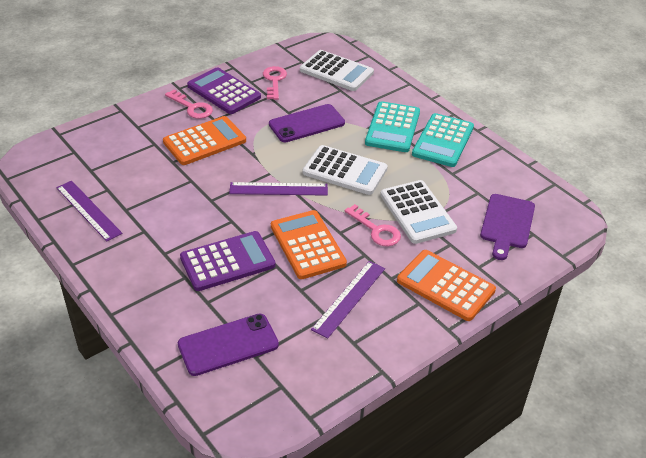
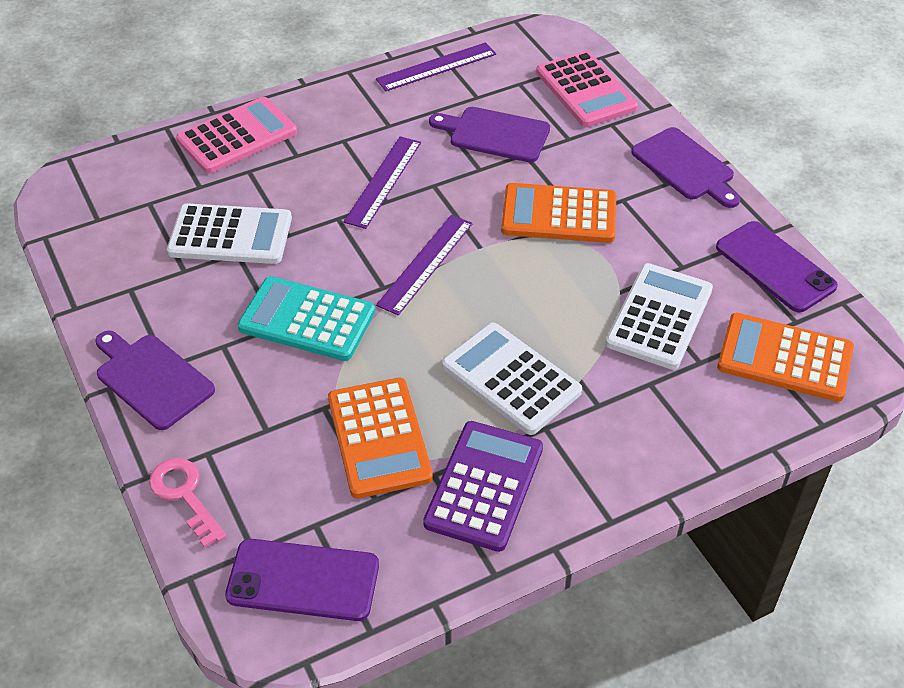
pink calculator: none = 0 -> [176,97,297,173] [536,51,638,127] = 2
pink key: [165,89,213,119] [263,66,287,100] [344,204,401,246] = 3 -> [149,458,226,548] = 1
purple calculator: [180,231,276,291] [187,67,261,114] = 2 -> [423,421,543,552] = 1
purple cutting board: [480,194,535,260] = 1 -> [95,330,215,430] [429,107,550,162] [631,127,740,208] = 3
turquoise calculator: [365,101,420,152] [412,113,474,167] = 2 -> [238,276,375,361] = 1

